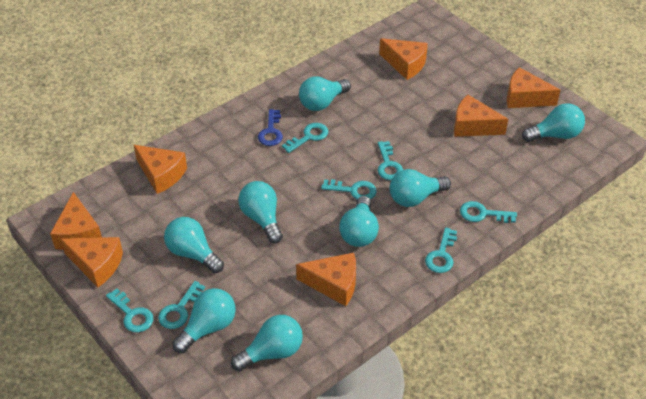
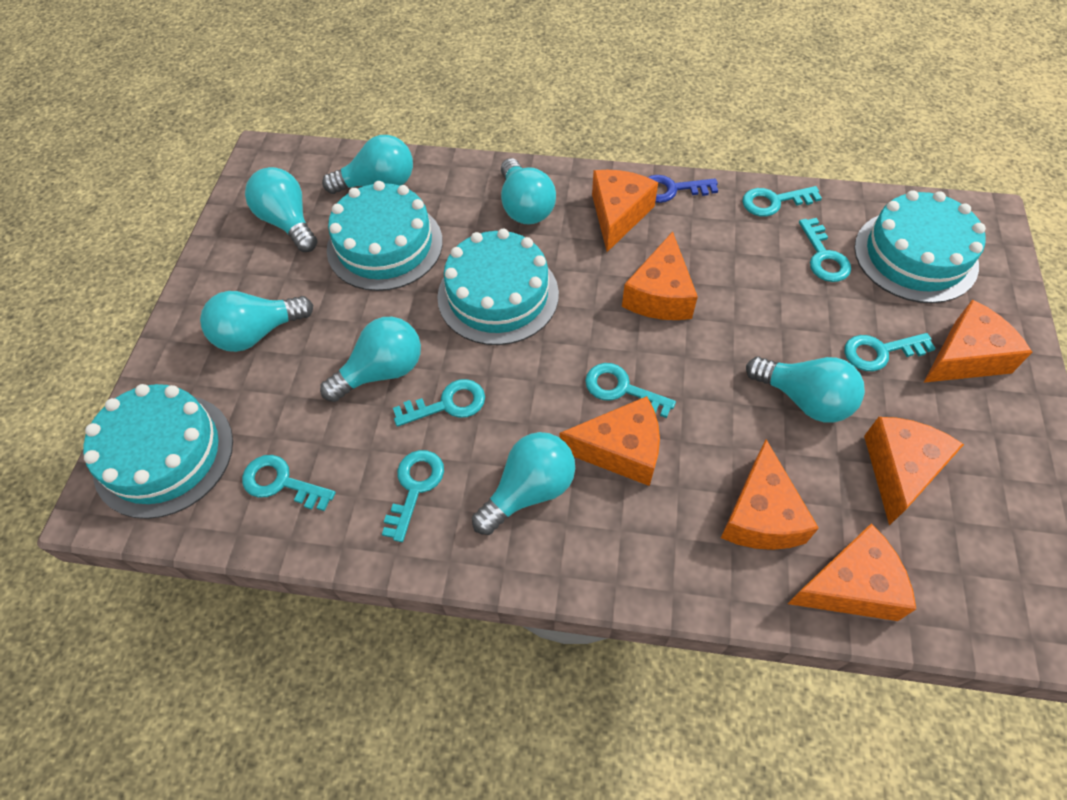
turquoise cake: none = 0 -> [83,384,233,519] [327,181,443,291] [437,229,559,345] [854,190,986,303] = 4
turquoise light bulb: [164,217,224,273] [172,288,236,353] [231,315,303,371] [238,181,283,243] [299,77,351,111] [339,196,379,247] [390,169,451,207] [522,103,585,142] = 8 -> [200,291,313,352] [245,167,317,252] [320,317,421,402] [322,135,413,194] [472,432,575,535] [501,158,556,224] [746,356,865,423] = 7

